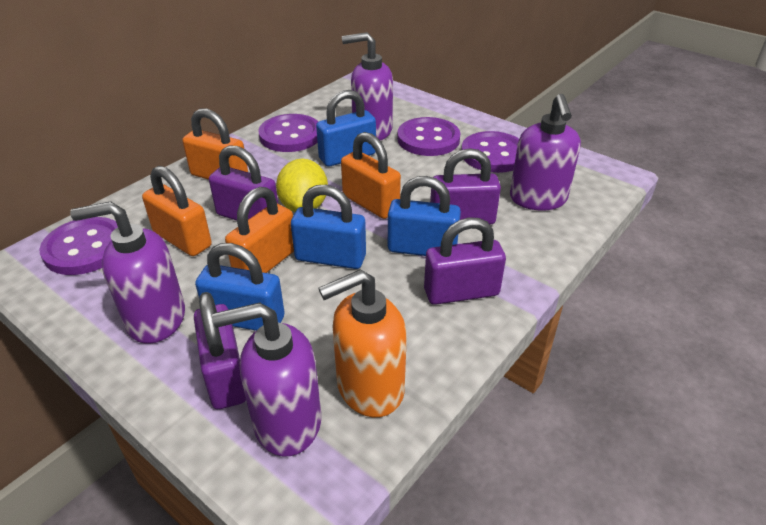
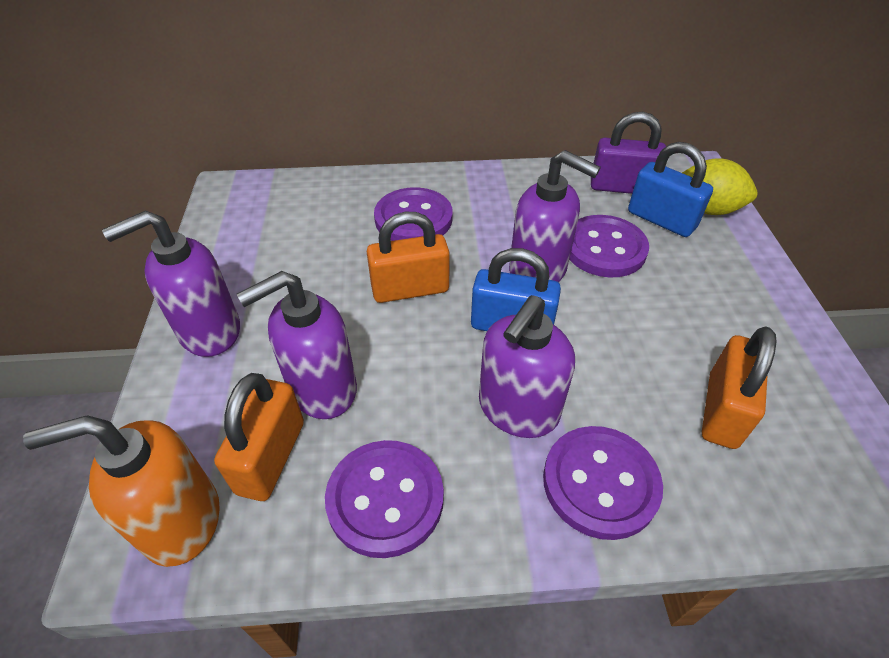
blue padlock: [195,243,285,331] [291,185,366,269] [316,90,376,167] [388,176,461,256] = 4 -> [471,248,561,331] [628,142,713,237] = 2
orange padlock: [142,166,212,256] [182,108,248,180] [225,187,294,273] [341,132,401,219] = 4 -> [214,373,304,501] [367,212,450,303] [702,326,777,449] = 3
purple padlock: [194,292,246,409] [209,145,278,221] [424,217,506,305] [430,148,501,225] = 4 -> [591,112,666,194] = 1

